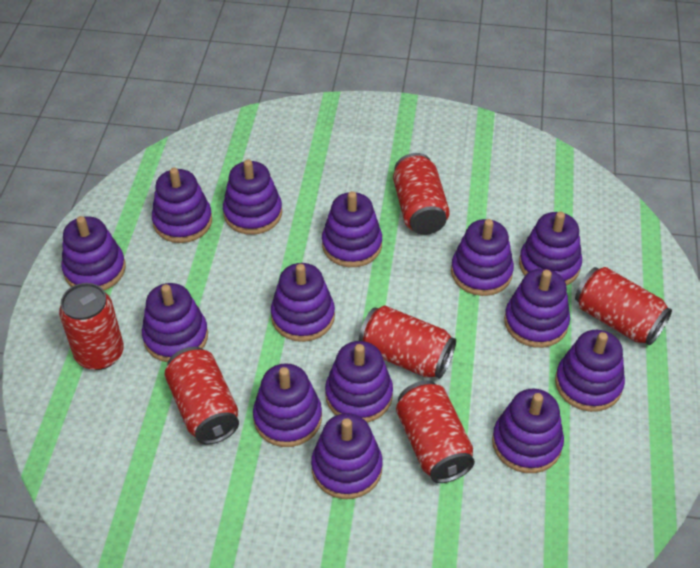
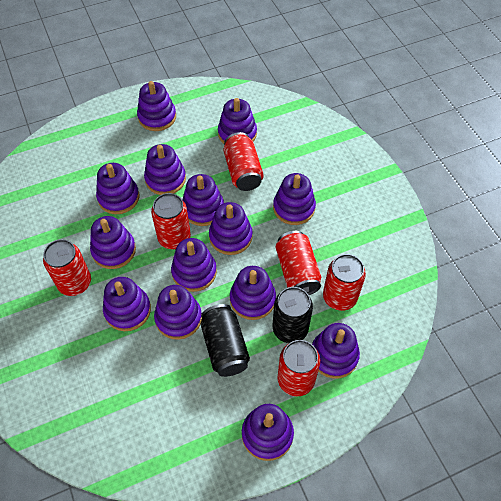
black can: none = 0 -> [201,304,250,377] [273,287,313,343] = 2

